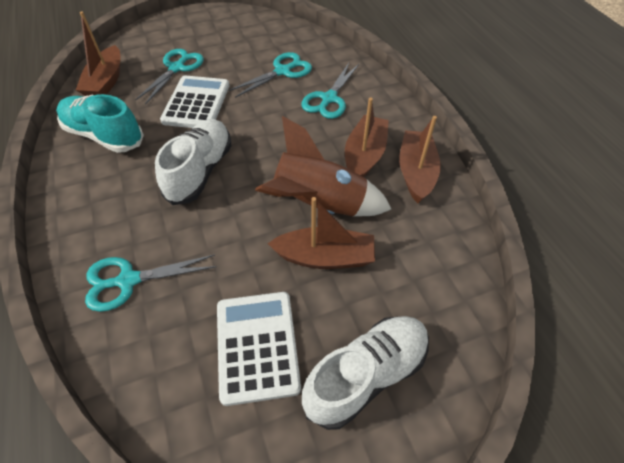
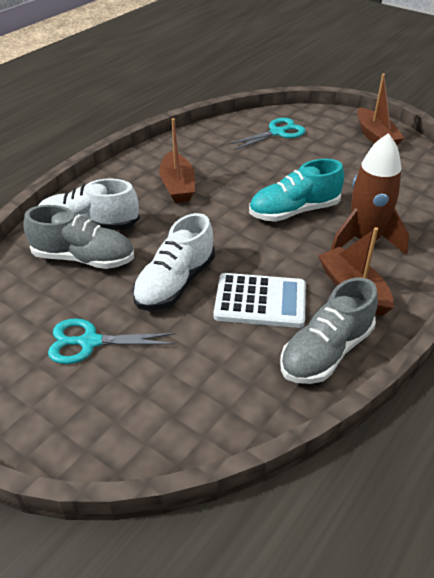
brown boat: [76,12,121,96] [268,197,375,269] [345,98,389,177] [399,116,441,203] = 4 -> [159,118,195,203] [318,227,394,316] [357,74,404,145] = 3
grey shoe: none = 0 -> [23,205,134,269] [280,277,378,384] = 2
turquoise scissors: [85,255,216,312] [135,49,204,105] [228,52,312,98] [301,63,359,119] = 4 -> [48,318,176,364] [228,118,305,150] = 2
white calculator: [160,75,230,128] [217,292,301,406] = 2 -> [214,273,306,328] = 1

